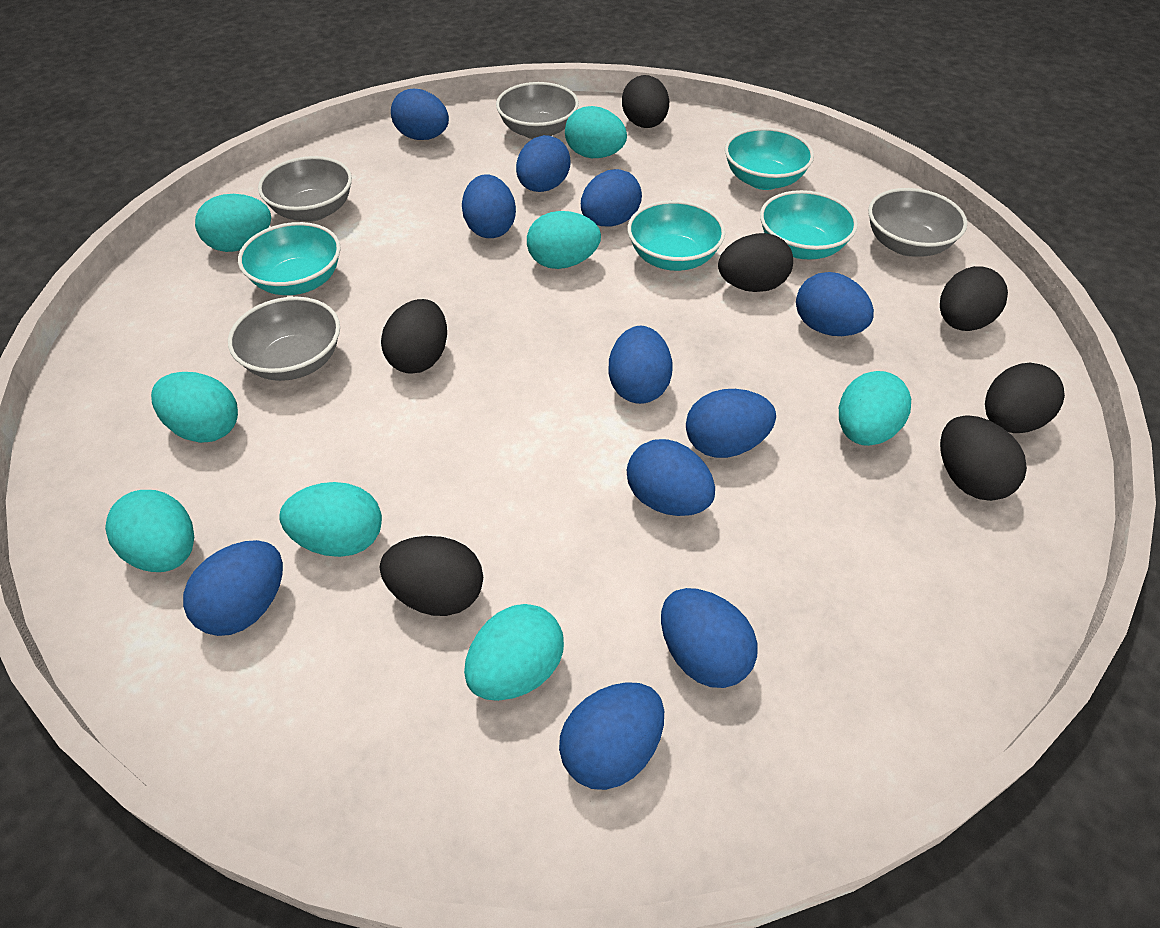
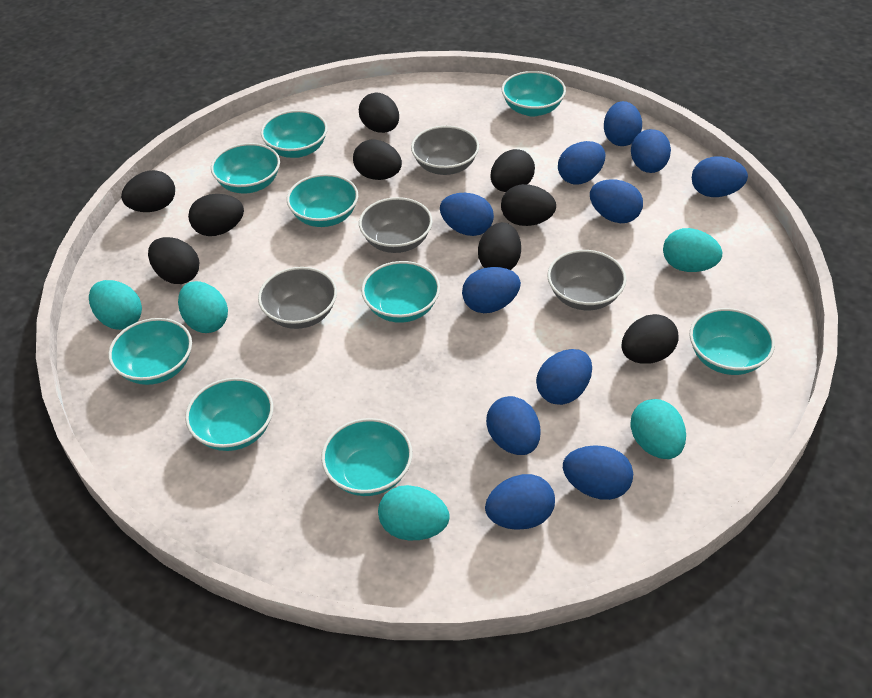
black egg: [380,536,483,616] [381,299,447,374] [622,75,669,128] [718,233,793,292] [940,266,1008,331] [940,415,1027,501] [985,363,1065,433] = 7 -> [121,170,175,212] [148,237,199,284] [188,194,244,236] [353,139,402,180] [359,93,399,133] [478,222,521,270] [490,149,535,192] [501,184,556,226] [622,314,679,364] = 9
turquoise bowl: [238,222,341,295] [628,200,725,271] [725,128,814,190] [760,190,858,259] = 4 -> [108,318,192,385] [185,378,273,451] [211,143,280,193] [261,110,328,158] [287,174,358,227] [321,418,412,496] [361,261,440,323] [502,71,566,116] [690,308,775,375] = 9
turquoise egg: [105,490,194,572] [151,372,238,443] [195,194,271,252] [279,482,382,557] [464,604,564,701] [527,211,601,269] [565,106,627,158] [839,371,911,446] = 8 -> [89,280,142,330] [178,281,228,333] [378,485,450,540] [630,399,686,459] [663,228,722,272] = 5

